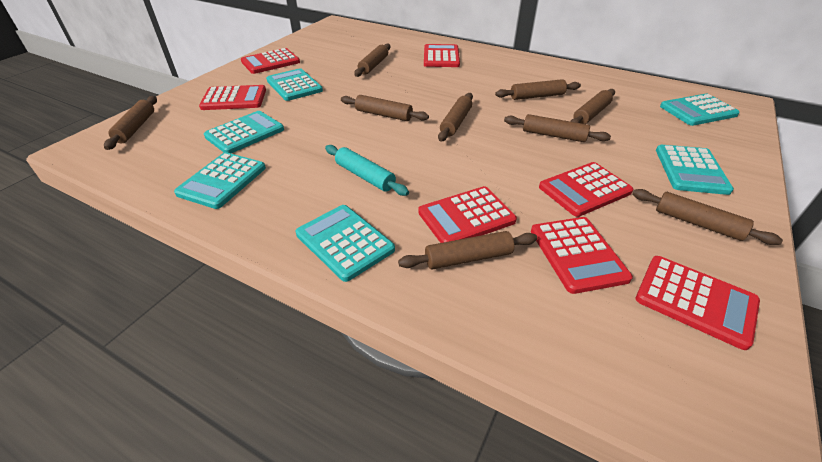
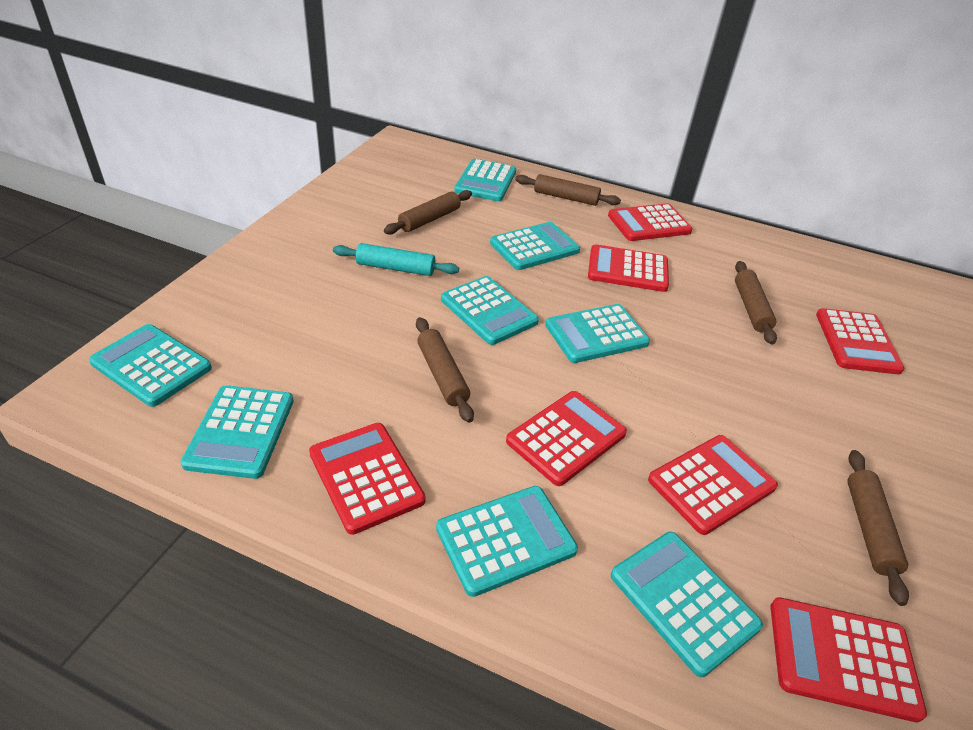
brown rolling pin: [104,96,157,150] [341,95,429,121] [354,43,391,77] [398,231,537,270] [438,93,473,141] [495,79,581,100] [504,114,611,142] [570,89,615,124] [633,189,783,245] = 9 -> [384,190,472,235] [416,317,474,423] [515,174,621,206] [735,261,777,345] [847,450,909,606] = 5
turquoise calculator: [174,152,266,209] [204,111,284,153] [266,68,323,101] [296,205,395,282] [656,145,734,195] [660,94,740,126] = 6 -> [89,324,212,407] [181,385,294,479] [436,486,578,597] [441,276,539,345] [454,159,516,201] [490,222,580,270] [545,304,650,363] [611,532,763,677] = 8

